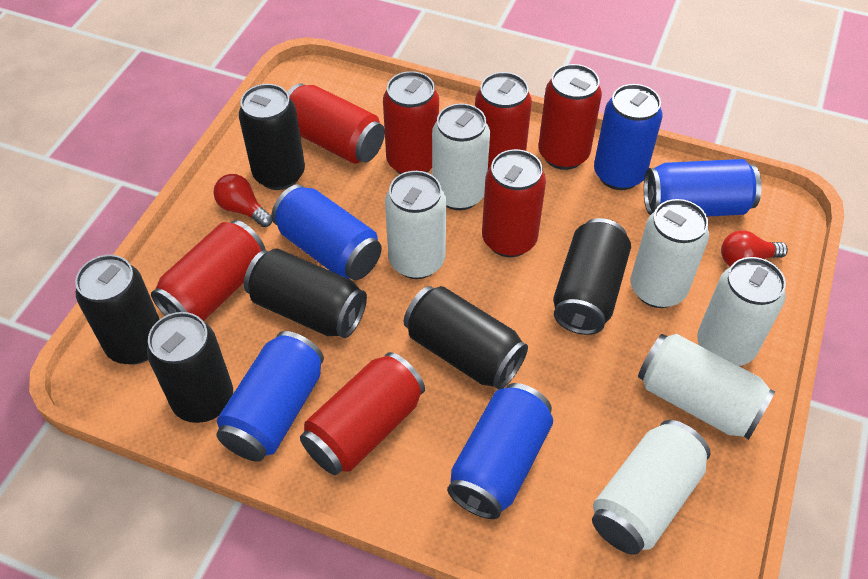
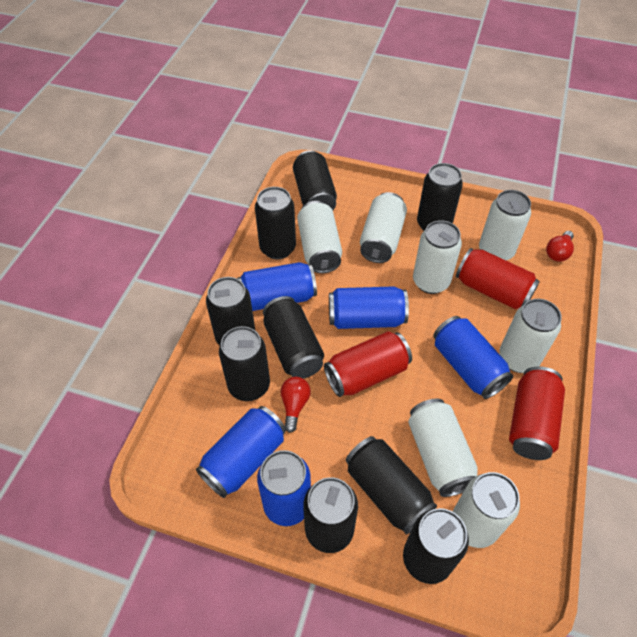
black can: [75,255,160,365] [147,312,233,423] [239,84,305,190] [244,248,367,338] [404,286,528,390] [553,218,631,335] = 6 -> [206,277,255,346] [219,326,270,401] [255,187,296,259] [263,296,324,379] [293,150,337,210] [303,477,358,553] [346,436,437,534] [403,508,469,584] [417,163,463,231] = 9
red can: [151,220,266,321] [287,83,385,164] [300,352,425,475] [383,71,439,174] [475,72,532,169] [482,149,546,257] [539,64,602,170] = 7 -> [324,331,412,397] [456,248,540,309] [509,366,565,460] = 3
white can: [385,171,446,279] [432,103,490,210] [592,420,711,555] [631,199,709,308] [638,334,776,440] [697,257,786,366] = 6 -> [297,201,342,273] [360,192,407,263] [408,398,478,497] [413,220,462,294] [453,472,520,548] [479,190,531,260] [499,299,562,373] = 7

